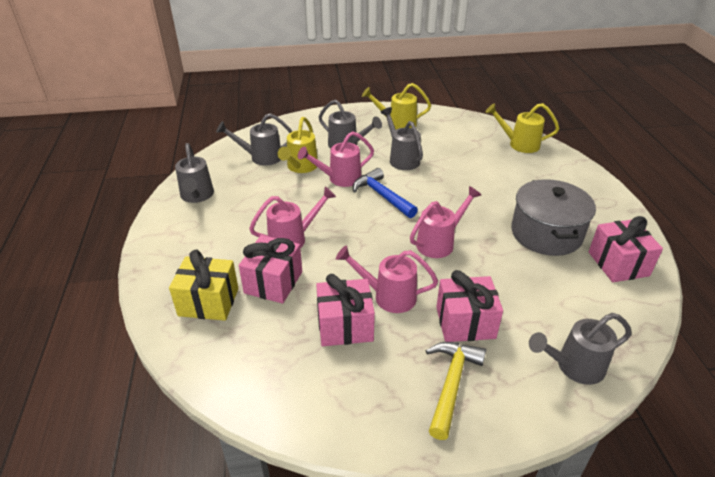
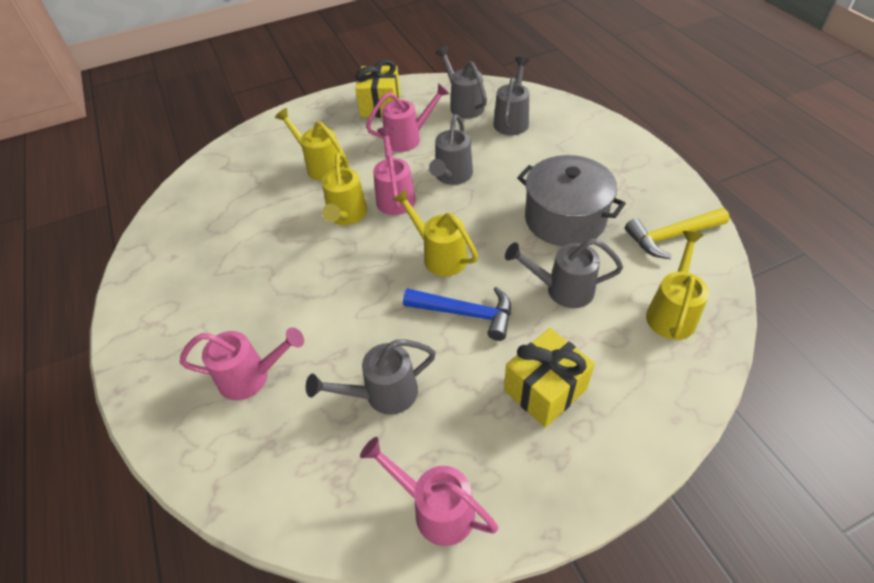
pink gift: [239,235,302,304] [316,274,375,346] [436,270,503,342] [589,216,663,282] = 4 -> none = 0
yellow gift: [169,250,239,321] = 1 -> [355,60,401,118] [504,328,595,428] = 2
yellow watering can: [277,117,318,173] [362,83,431,129] [486,103,559,153] = 3 -> [275,108,347,181] [322,152,367,225] [392,189,478,276] [646,231,709,340] = 4

